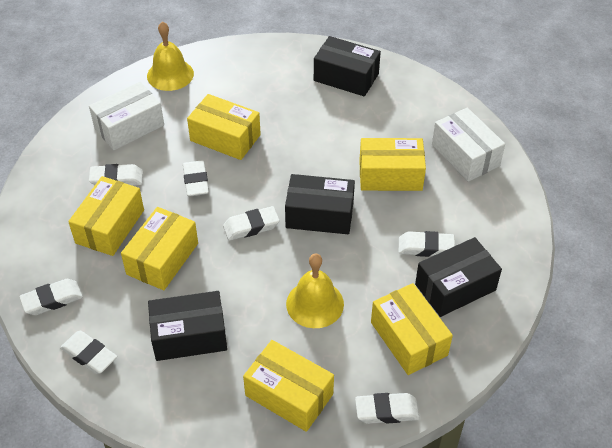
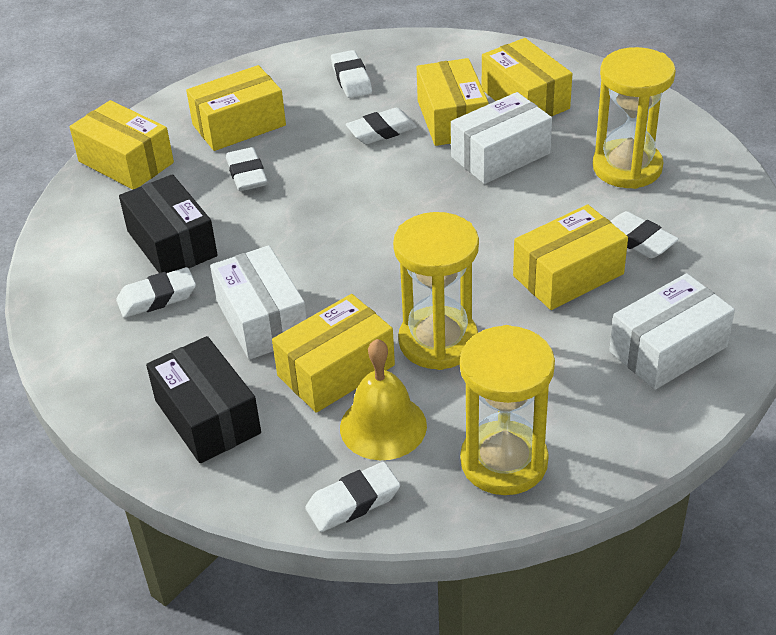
black box: [148,291,227,361] [285,174,355,234] [314,36,381,97] [415,237,502,317] = 4 -> [119,174,218,273] [146,336,261,463] = 2
white box: [89,82,164,150] [432,108,505,182] = 2 -> [210,245,307,360] [451,92,552,184] [609,273,735,390] = 3
white eraser: [19,279,83,315] [60,331,117,374] [89,164,143,186] [183,160,209,197] [223,206,279,241] [355,393,420,424] [399,231,455,257] = 7 -> [116,267,196,318] [226,147,267,191] [305,462,400,532] [331,50,372,98] [346,108,417,144] [611,211,679,258] = 6
yellow bell: [147,21,194,91] [286,253,344,328] = 2 -> [340,339,427,460] = 1
yellow hourglass: none = 0 -> [393,212,479,370] [460,325,555,495] [593,47,676,189] = 3

